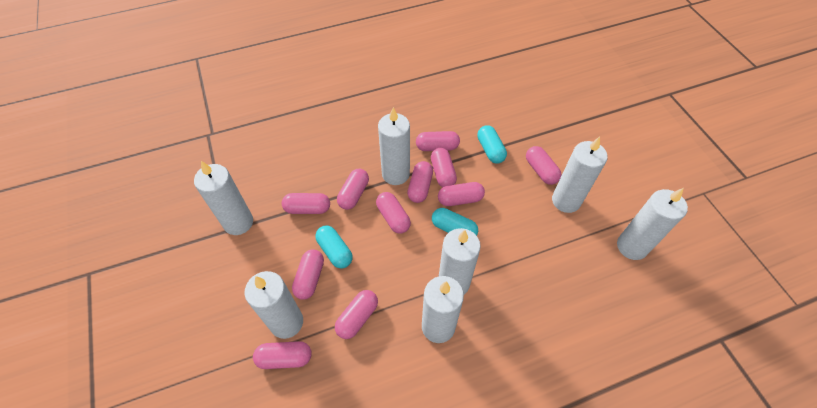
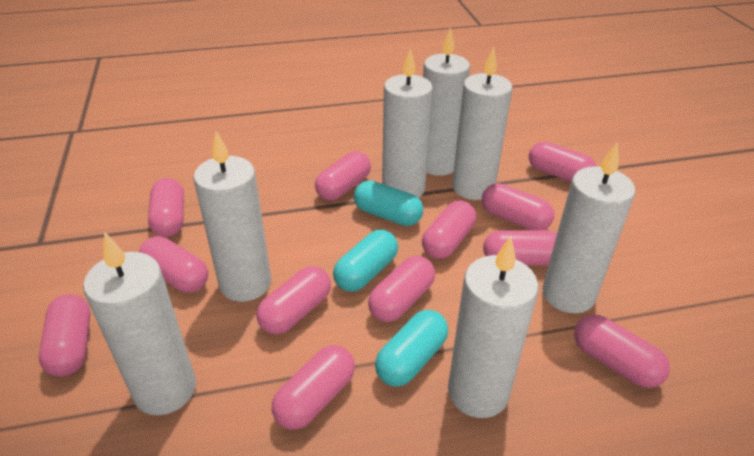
pink capsule: [253,341,312,369] [282,193,330,214] [292,249,324,300] [335,290,378,339] [337,169,369,210] [376,192,411,234] [407,161,433,203] [416,131,460,151] [431,148,457,187] [438,182,485,206] [526,146,561,185] = 11 -> [39,294,90,377] [139,236,208,293] [148,178,184,237] [257,266,331,335] [272,345,355,430] [315,151,371,201] [368,256,435,322] [422,200,476,259] [482,183,554,230] [483,230,557,265] [529,142,596,182] [574,314,670,388] = 12

